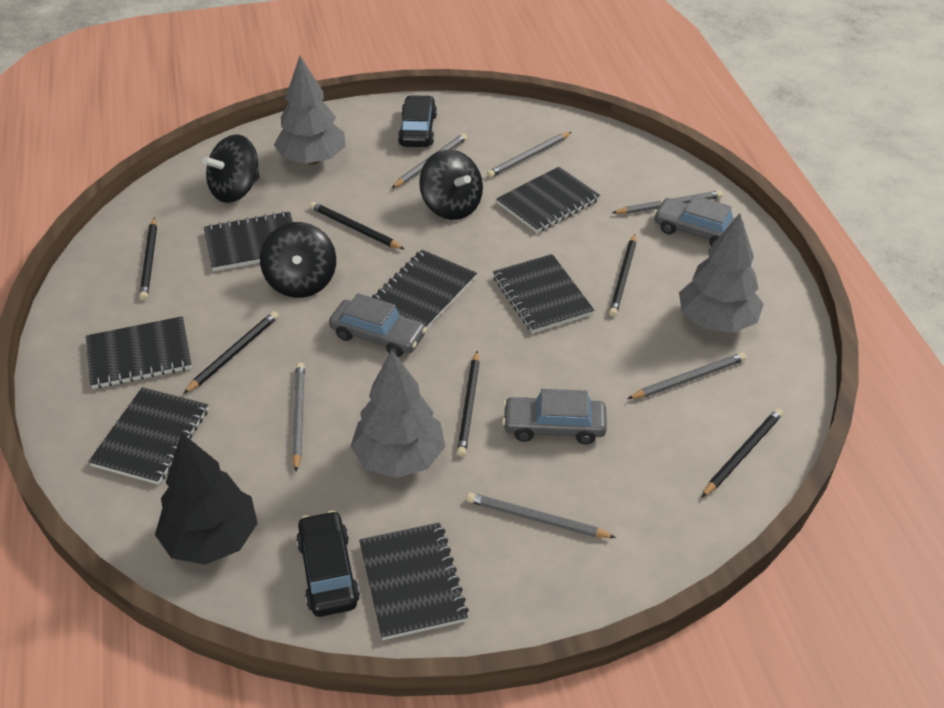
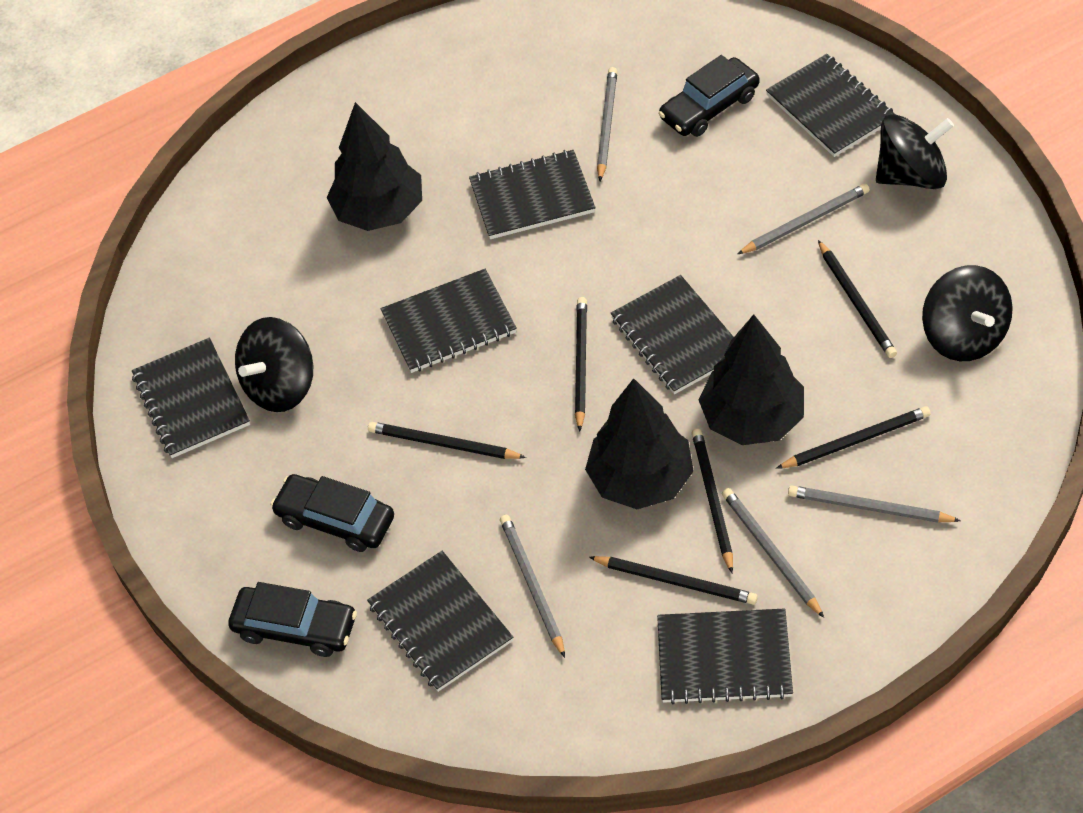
black car: [296,511,360,617] [398,95,437,147] = 2 -> [228,582,357,657] [271,474,394,552] [659,55,759,137] = 3
black tree: [155,433,258,565] = 1 -> [327,102,422,231] [585,378,694,509] [698,314,804,445] = 3
grey car: [329,293,427,357] [502,389,607,444] [654,195,744,246] = 3 -> none = 0
grey pencil: [292,363,305,472] [392,133,467,188] [467,493,616,538] [487,132,571,178] [612,190,723,214] [627,352,746,399] = 6 -> [500,515,565,658] [597,67,617,181] [722,488,824,618] [737,184,870,254] [788,485,961,523] = 5
grey tree: [274,56,346,165] [350,350,446,478] [679,213,764,333] = 3 -> none = 0

